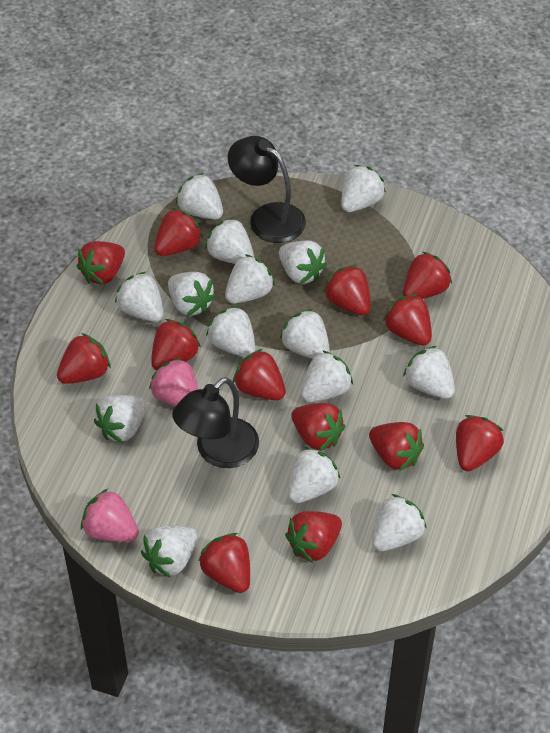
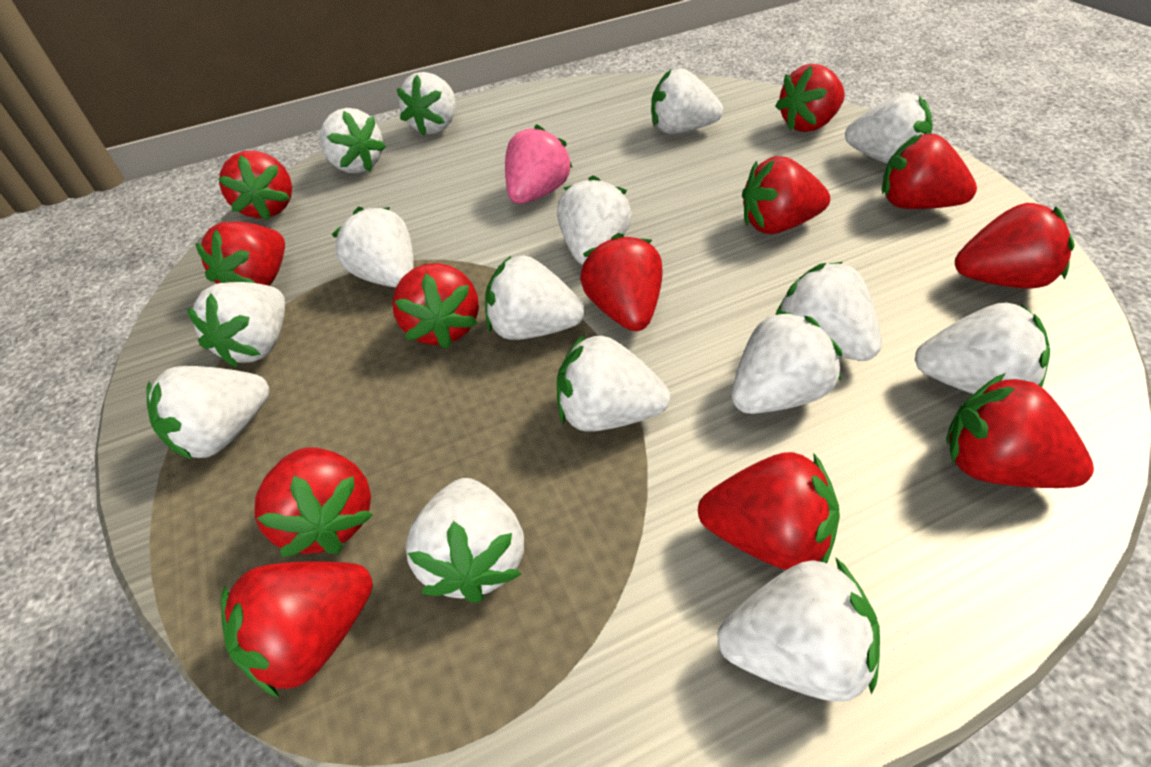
black lamp: [172,377,259,468] [228,136,306,243] = 2 -> none = 0
pink strawberry: [81,489,139,542] [149,358,198,407] = 2 -> [505,124,573,204] = 1
red strawberry: [57,333,111,384] [77,241,125,285] [151,319,201,371] [154,208,203,256] [198,533,250,593] [233,349,286,400] [285,511,342,563] [291,403,345,451] [323,265,371,315] [369,422,424,471] [383,294,432,345] [403,252,452,299] [456,415,504,471] = 13 -> [195,222,285,286] [218,151,292,220] [221,561,373,698] [254,447,373,557] [392,263,479,349] [580,233,663,331] [698,452,840,570] [742,156,830,234] [775,64,845,132] [882,134,977,209] [946,373,1094,488] [955,203,1075,289] = 12

